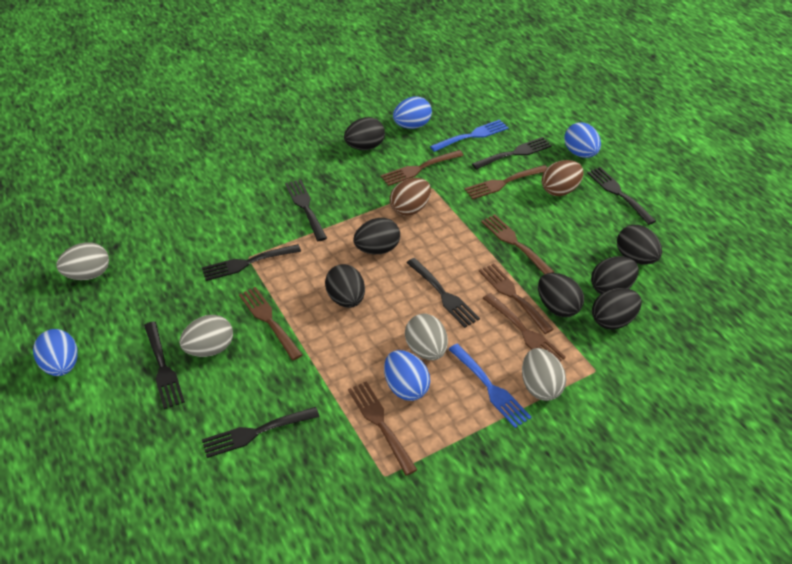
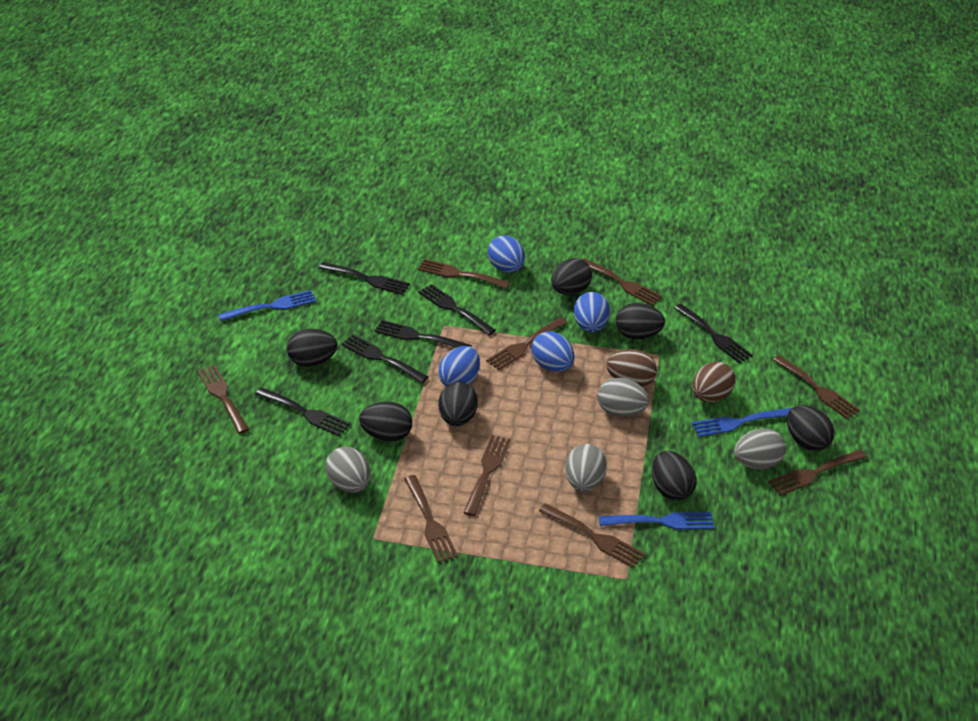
black fork: [144,321,185,409] [202,244,301,281] [202,407,319,458] [285,179,327,241] [406,258,480,328] [472,137,552,170] [587,167,656,225] = 7 -> [255,387,351,436] [319,262,410,295] [341,334,428,383] [375,320,472,348] [418,284,496,335] [674,304,753,364] = 6
blue fork: [430,120,508,152] [449,344,531,428] = 2 -> [218,290,316,321] [599,512,714,530] [691,408,791,437] = 3
brown fork: [239,287,303,360] [348,381,417,476] [381,150,464,186] [465,165,547,200] [479,263,554,334] [481,214,554,275] [482,293,566,361] = 7 -> [197,365,249,434] [404,475,458,563] [418,259,510,289] [463,435,511,516] [486,317,567,370] [539,503,645,568] [582,258,662,305] [768,449,868,496] [773,355,860,419] = 9

